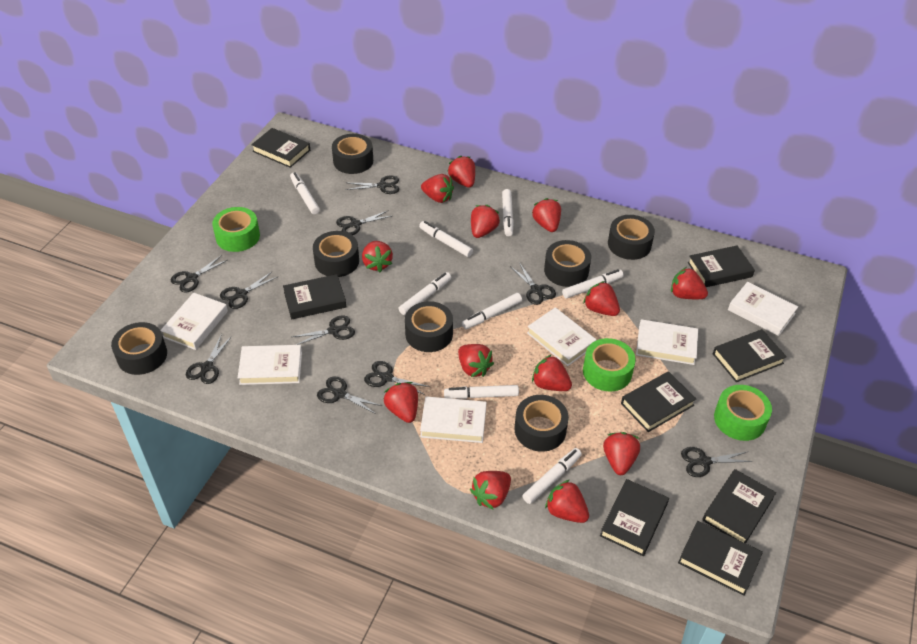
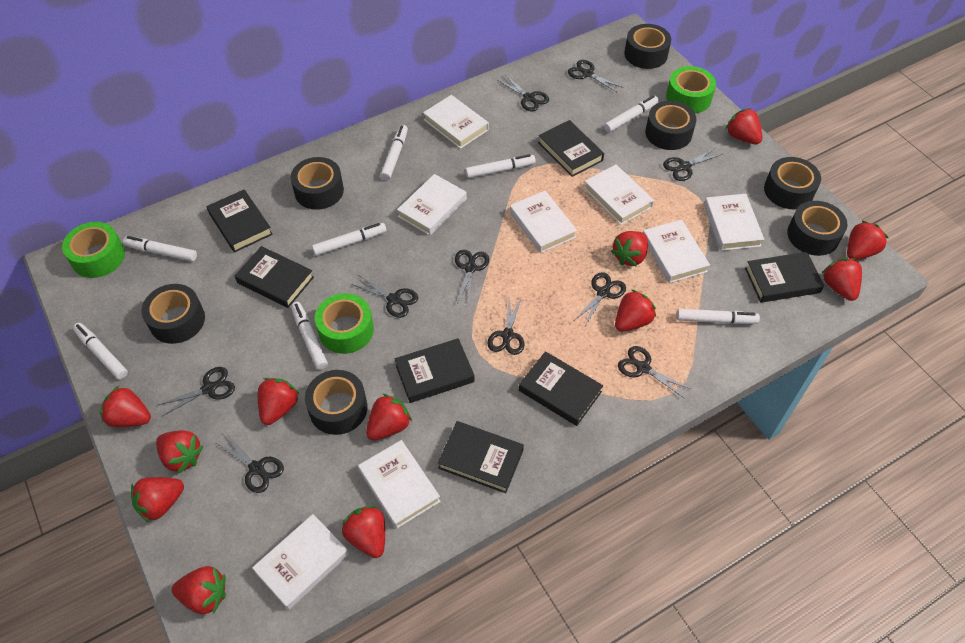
black book: [251,128,310,168] [283,274,346,319] [600,479,669,556] [621,371,696,432] [678,521,763,596] [688,246,755,287] [702,469,776,543] [713,329,787,382] = 8 -> [207,189,273,253] [235,246,314,308] [395,338,475,403] [438,421,524,493] [519,351,603,426] [538,120,604,177] [745,252,824,303] = 7
red strawberry: [362,241,393,272] [384,382,418,423] [421,174,454,203] [447,156,475,188] [458,344,494,377] [470,471,511,510] [471,205,500,238] [532,198,561,232] [532,355,572,391] [545,480,589,523] [583,281,620,316] [603,432,640,475] [671,267,708,299] = 13 -> [100,386,151,427] [131,477,184,523] [156,430,204,474] [172,566,226,614] [258,378,299,425] [342,505,385,558] [366,394,412,440] [611,231,648,267] [615,289,656,332] [725,108,762,144] [822,258,862,301] [847,221,888,260] = 12
white book: [160,293,228,350] [238,345,302,385] [420,396,487,443] [527,307,596,366] [636,319,698,365] [728,282,798,336] = 6 -> [252,514,349,610] [358,440,440,529] [397,174,467,236] [423,95,489,149] [510,190,577,253] [584,164,654,225] [643,219,710,283] [704,194,764,251] = 8

